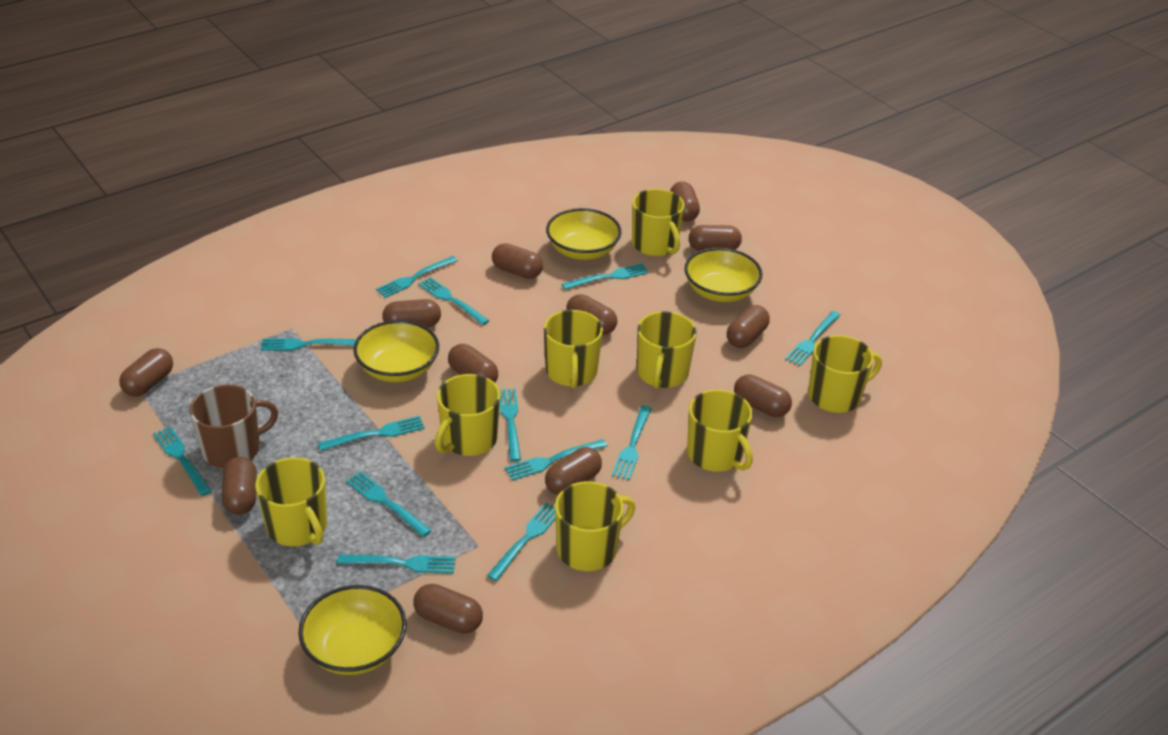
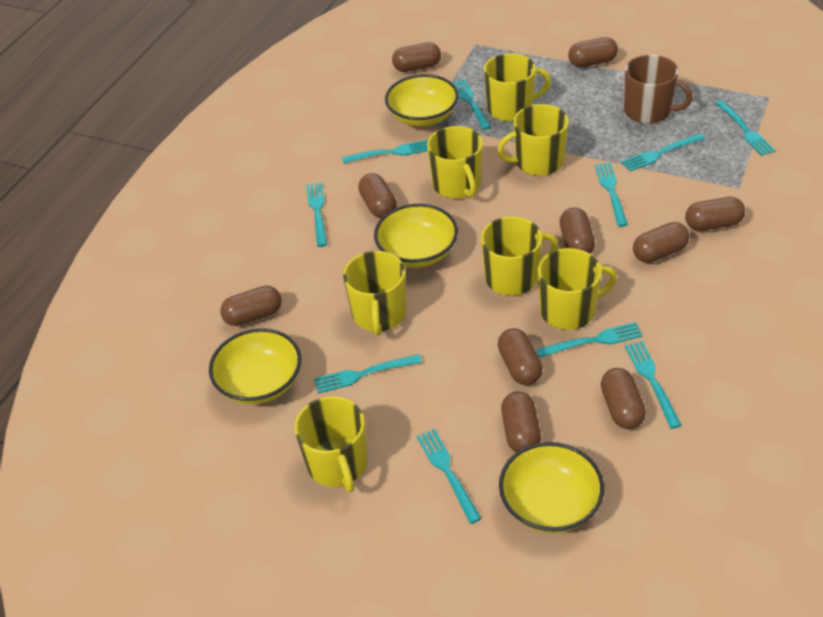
brown capsule: [119,348,173,397] [222,457,257,515] [382,299,441,328] [413,584,483,634] [448,344,498,383] [492,243,543,279] [545,447,602,495] [566,294,617,335] [670,181,700,222] [689,225,742,251] [727,305,770,348] [734,374,792,417] = 12 -> [220,286,282,326] [358,173,397,218] [392,42,441,72] [498,328,543,385] [501,391,541,452] [560,208,595,254] [568,37,618,67] [601,368,646,429] [633,222,690,263] [685,197,745,231] = 10
turquoise fork: [153,426,212,496] [261,338,356,351] [318,416,425,451] [337,555,456,574] [346,472,432,537] [376,256,458,298] [418,277,489,325] [487,503,555,581] [499,389,521,462] [504,439,608,481] [562,263,649,290] [612,405,652,480] [785,311,840,366] = 13 -> [306,183,327,247] [314,354,422,394] [342,140,428,163] [417,429,482,524] [452,79,491,130] [536,322,643,358] [595,163,628,227] [621,133,705,171] [625,341,682,429] [715,100,776,156] = 10
yellow mug: [255,457,327,546] [435,374,500,456] [544,310,603,388] [555,481,635,571] [632,189,684,256] [637,311,697,389] [687,390,753,472] [808,335,882,413] = 8 -> [294,396,367,492] [343,251,406,336] [427,126,483,199] [481,217,558,296] [484,53,551,121] [497,104,569,176] [538,248,617,330] = 7

